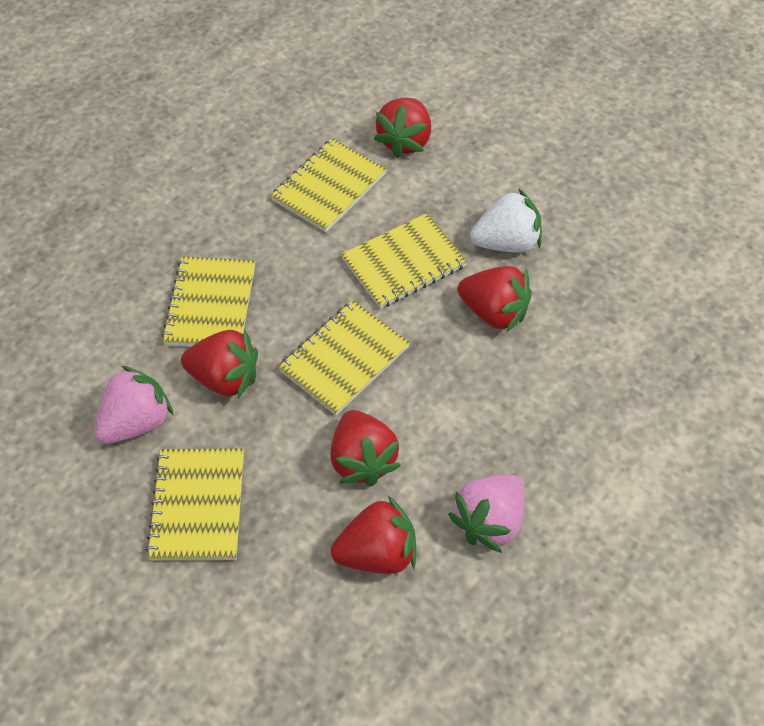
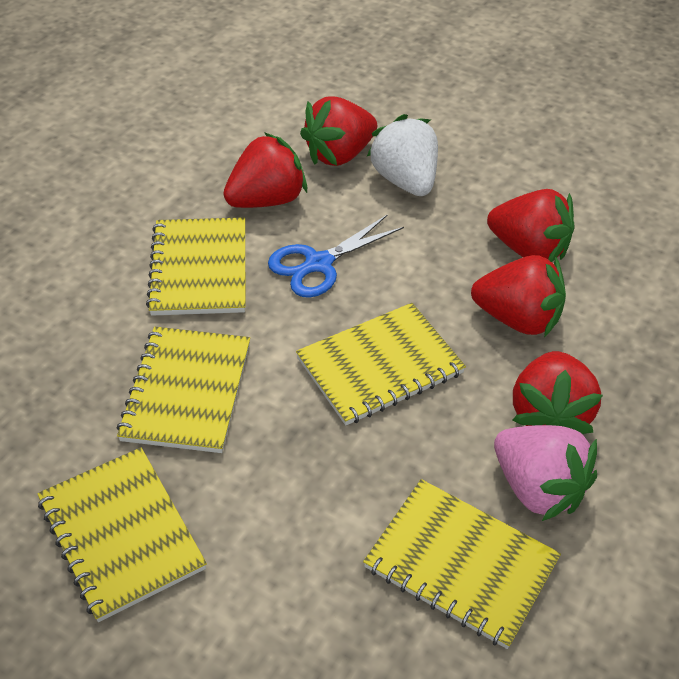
blue scissors: none = 0 -> [268,214,404,298] = 1
pink strawberry: [94,365,174,444] [448,475,525,553] = 2 -> [494,425,597,521] = 1

